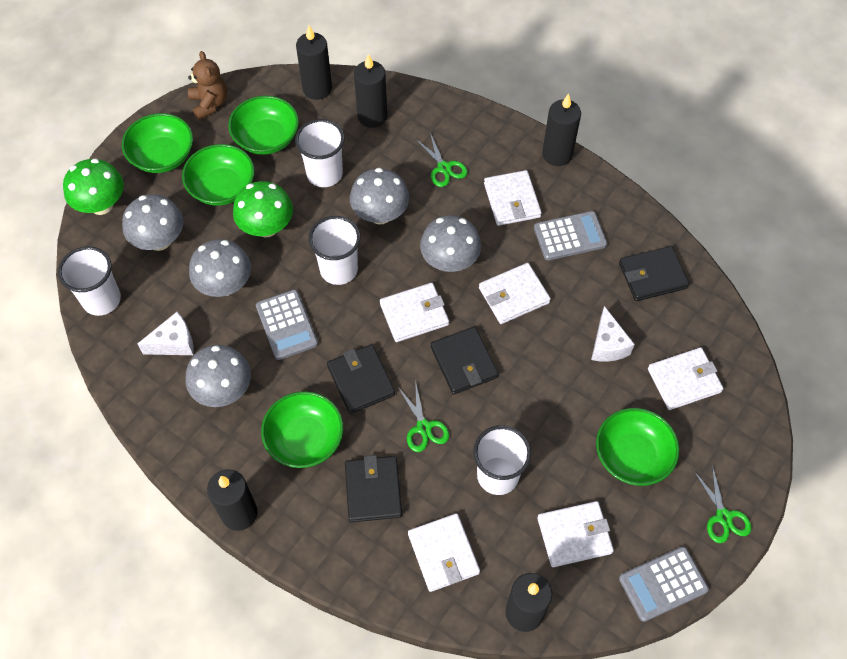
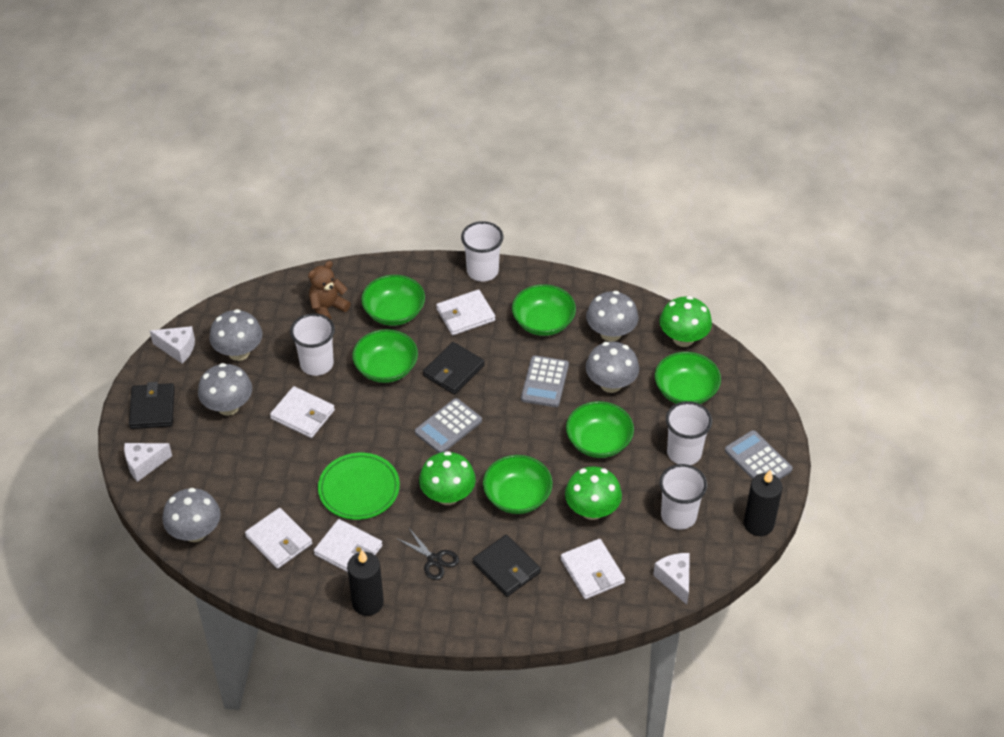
black candle: [207,469,258,531] [296,26,332,100] [354,54,387,128] [505,573,552,632] [542,93,581,166] = 5 -> [347,550,384,616] [744,470,783,536] = 2
black scissors: none = 0 -> [396,527,459,580] = 1
black wallet: [327,344,395,414] [345,455,402,522] [431,327,498,395] [619,246,689,301] = 4 -> [129,382,175,429] [423,342,485,394] [473,535,541,597] = 3
green bowl: [122,113,193,173] [182,144,255,206] [228,96,299,155] [261,391,343,468] [596,408,679,486] = 5 -> [352,329,418,383] [361,275,425,326] [483,455,553,514] [512,284,576,336] [566,401,634,458] [655,352,721,404] = 6
green mushroom: [63,159,124,215] [233,181,293,237] = 2 -> [419,451,476,505] [565,466,622,520] [660,296,712,347] = 3
green plate: none = 0 -> [318,453,400,520] = 1
green scissors: [397,380,449,452] [416,133,468,187] [693,465,752,543] = 3 -> none = 0
white cheese: [137,312,194,355] [591,306,635,362] = 2 -> [124,443,172,482] [150,326,195,364] [653,553,690,605] = 3
white wallet: [380,283,449,342] [408,513,480,592] [479,263,551,324] [484,170,542,226] [537,501,614,567] [648,347,724,410] = 6 -> [245,508,312,569] [270,386,335,438] [314,519,382,572] [436,289,495,335] [561,539,625,599] = 5

